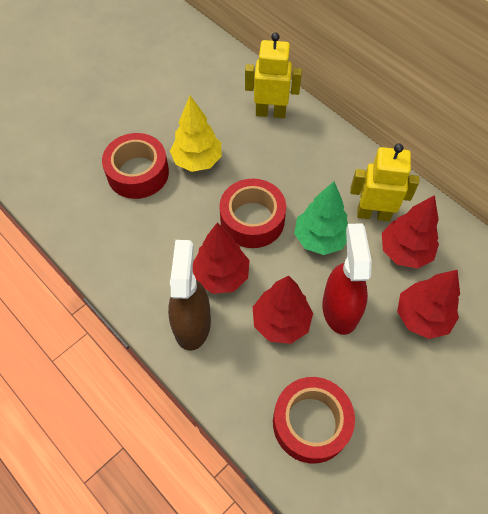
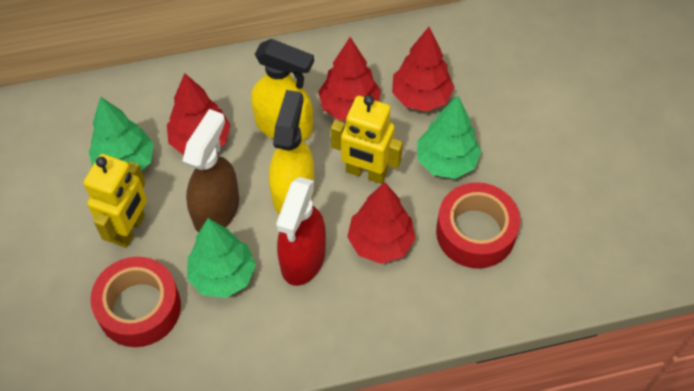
green tree: [294,181,348,255] = 1 -> [89,96,154,171] [187,218,256,298] [417,95,481,179] = 3
red tape: [102,133,169,199] [219,179,286,248] [273,377,355,464] = 3 -> [91,257,181,347] [436,182,520,269] = 2
yellow spray bottle: none = 0 -> [251,39,314,140] [269,90,314,215] = 2
yellow tree: [170,96,222,172] = 1 -> none = 0

